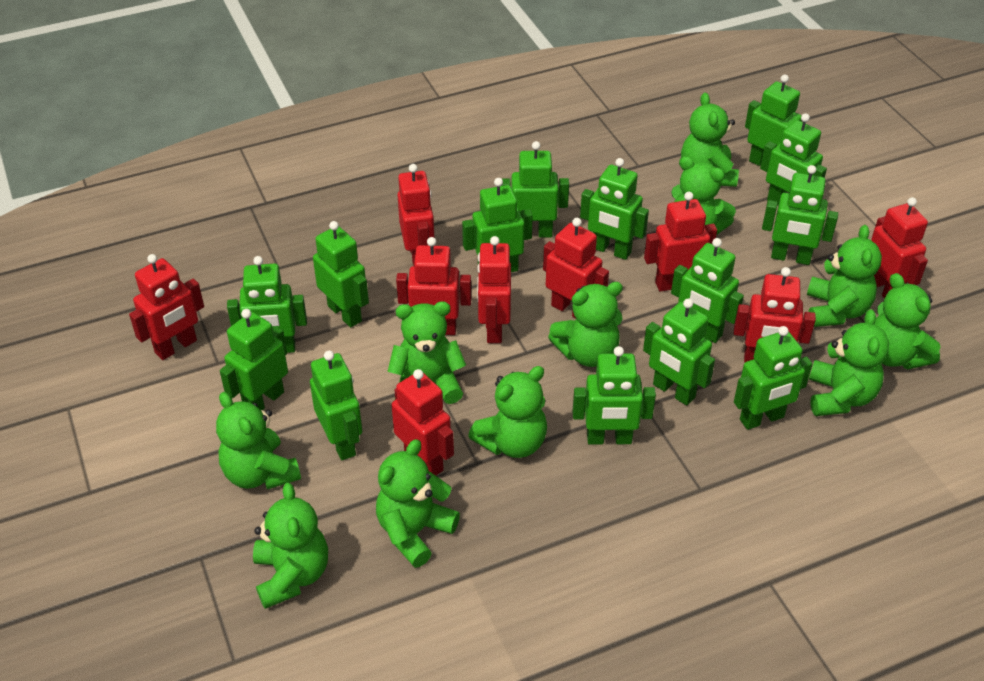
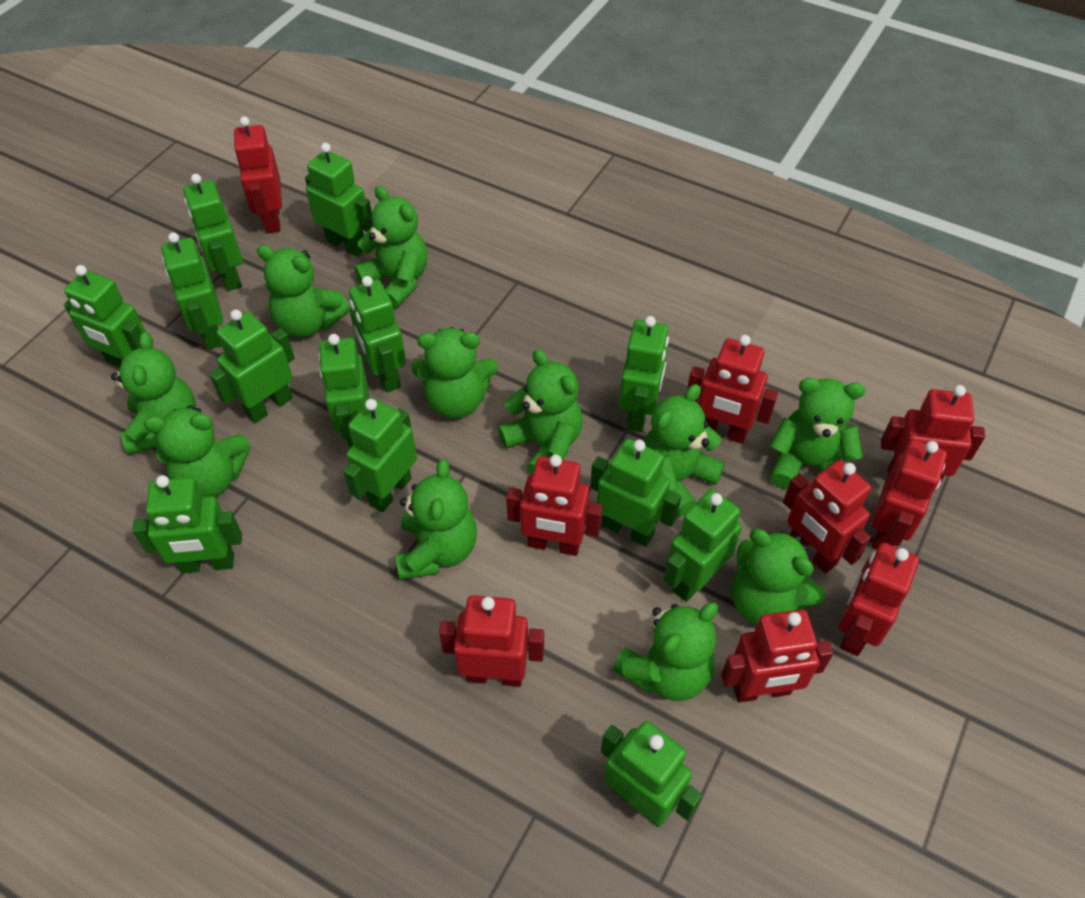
green robot: [220,309,288,410] [227,256,307,353] [310,351,362,460] [313,221,369,327] [462,178,533,272] [502,141,569,238] [572,346,656,445] [580,158,649,260] [643,299,715,405] [671,238,744,343] [734,326,812,430] [745,74,802,166] [760,113,827,206] [762,165,838,265] = 14 -> [64,265,146,367] [132,475,242,573] [161,232,223,350] [183,174,243,291] [209,309,295,423] [305,143,372,257] [319,334,369,449] [344,398,417,512] [349,276,406,393] [590,439,681,547] [601,721,702,827] [619,316,669,432] [664,489,742,602] = 13

